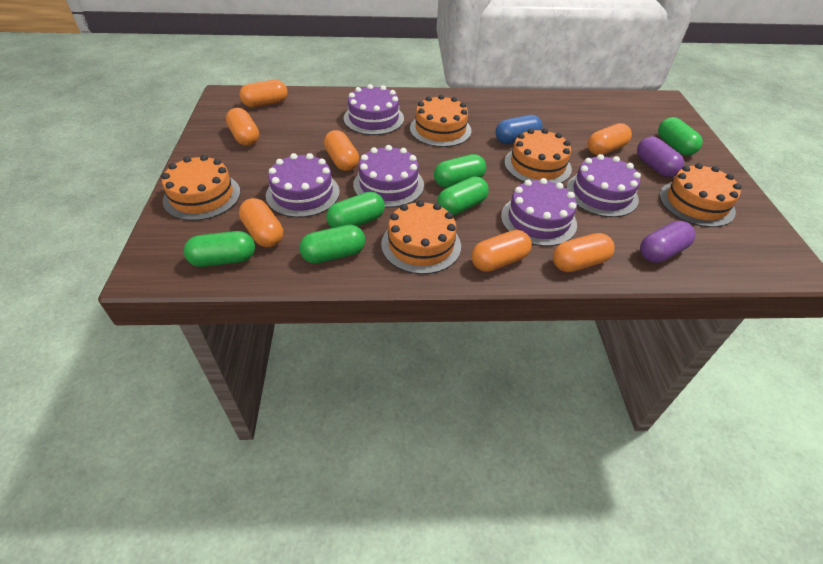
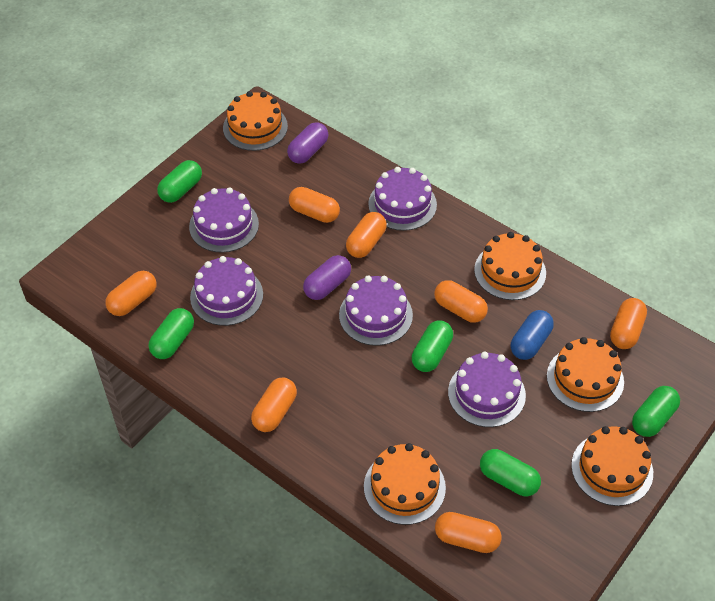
green capsule: [184,231,255,267] [299,225,365,264] [327,192,385,228] [434,154,486,188] [437,176,489,216] [658,117,703,156] = 6 -> [148,308,194,359] [157,160,202,203] [412,320,453,372] [480,449,541,496] [632,386,680,437] = 5

